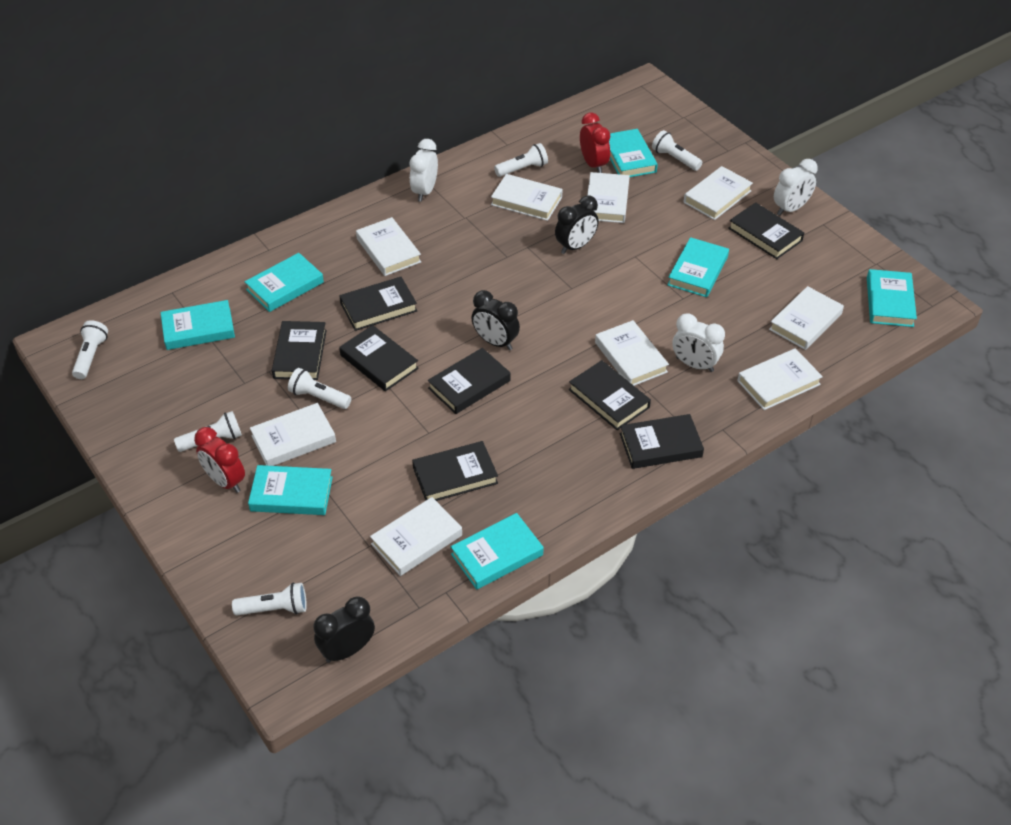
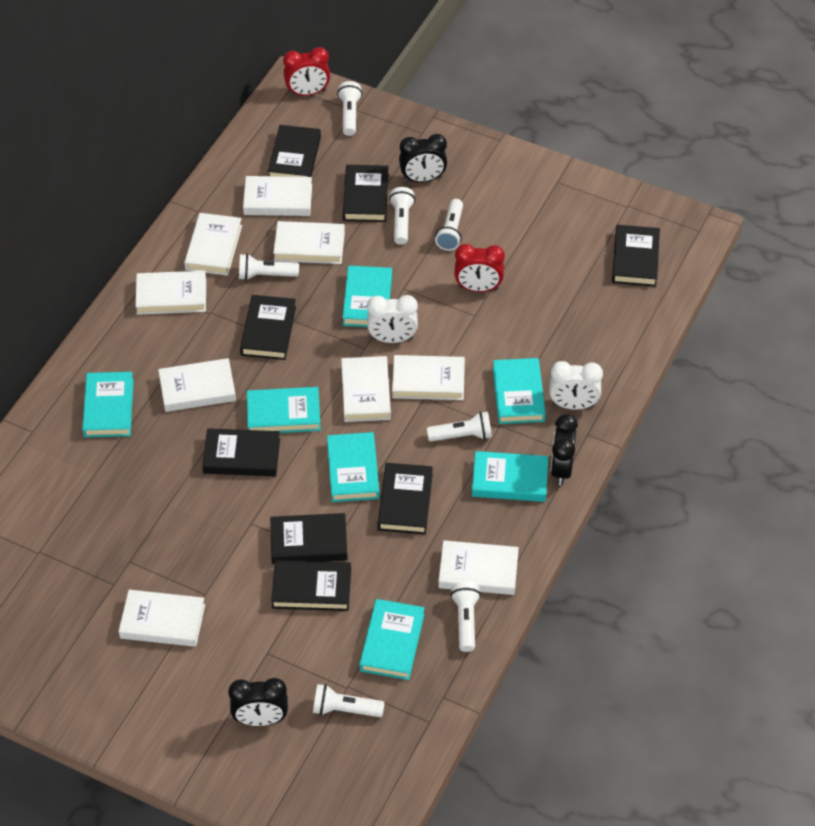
white clock: [410,139,438,202] [673,313,725,372] [774,159,818,215] = 3 -> [367,295,418,343] [549,361,603,410] = 2
white flashlight: [72,320,108,379] [174,411,242,452] [232,583,307,616] [288,368,351,409] [494,143,548,177] [652,130,702,171] = 6 -> [239,254,299,280] [313,684,385,717] [337,81,362,136] [389,187,415,245] [427,412,492,441] [435,199,463,251] [450,582,481,652] = 7

